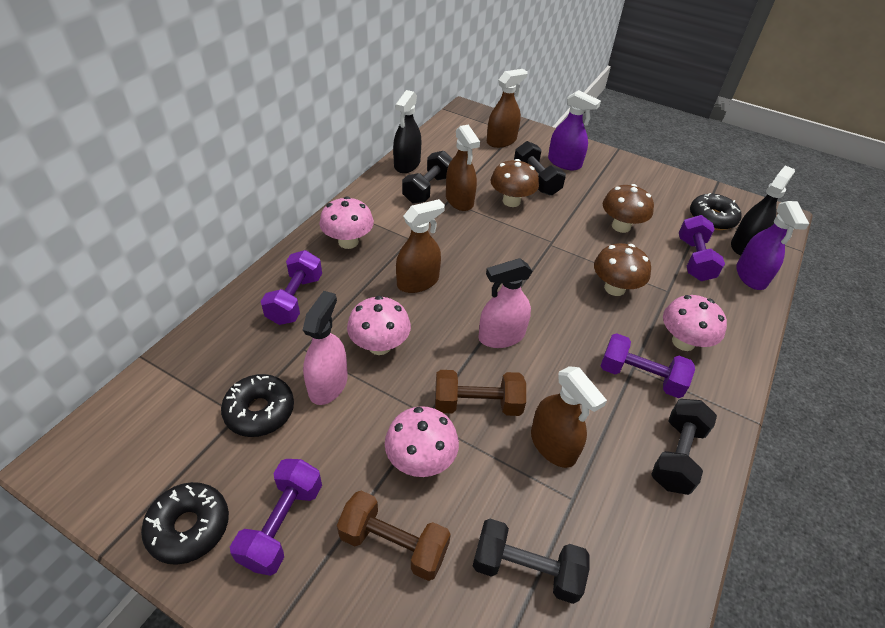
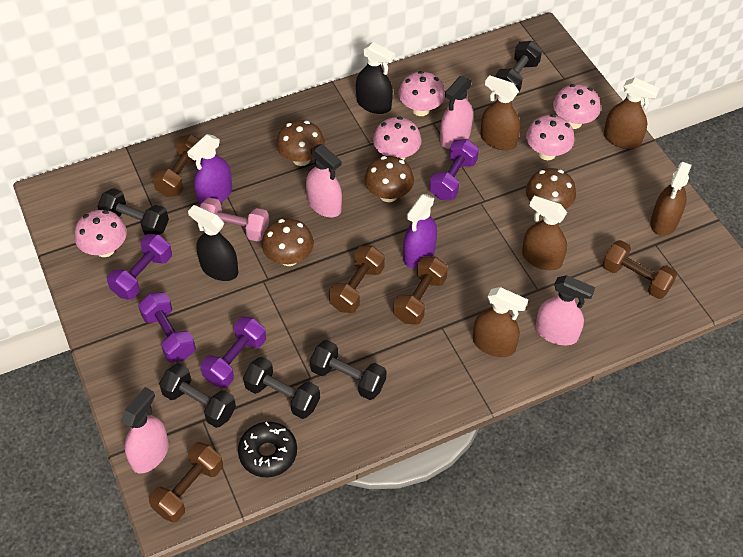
black donut: [141,482,229,565] [221,374,294,437] [690,193,742,230] = 3 -> [238,422,297,477] = 1
black dumbbell: [402,151,452,204] [473,519,589,604] [514,141,566,196] [651,399,717,495] = 4 -> [97,188,169,235] [159,363,236,428] [243,357,320,419] [310,340,386,400] [495,41,542,93] = 5
brown dumbbell: [337,491,451,581] [435,370,526,416] = 2 -> [149,442,223,523] [152,135,202,197] [329,246,385,313] [393,256,448,325] [602,240,677,299] = 5
brown mushroom: [491,159,539,207] [594,243,651,296] [603,184,654,233] = 3 -> [262,219,314,266] [276,120,325,166] [364,156,414,202] [526,168,576,209] = 4
brown spray bottle: [396,199,445,293] [446,124,480,211] [487,69,528,148] [531,366,607,468] = 4 -> [473,287,528,357] [481,75,520,150] [522,196,567,270] [604,78,660,149] [650,162,692,236] = 5
pink dumbbell: none = 0 -> [200,198,269,242] = 1
pink mushroom: [320,197,374,249] [347,296,411,355] [385,406,459,477] [663,295,727,351] = 4 -> [75,210,127,257] [373,117,422,160] [399,71,445,116] [526,114,574,160] [553,84,601,129] = 5
pink spray bottle: [303,291,348,405] [478,258,533,348] = 2 -> [121,387,169,473] [306,144,342,217] [440,76,473,149] [536,275,595,345] = 4

